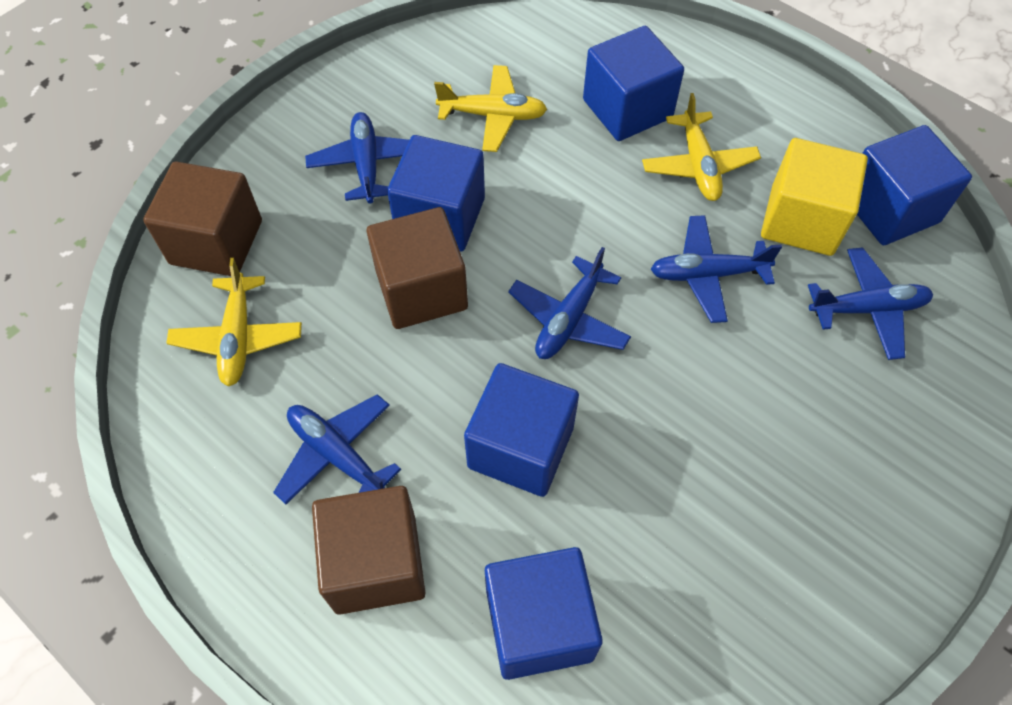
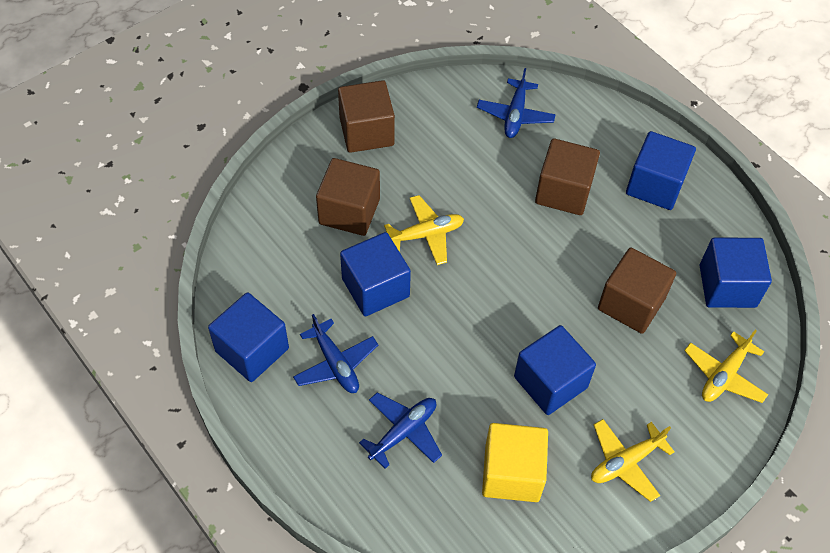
blue plane: [273,394,401,504] [305,112,409,204] [508,247,631,359] [651,215,782,323] [808,247,933,360] = 5 -> [293,314,378,393] [359,393,442,469] [477,68,556,138] = 3
brown cube: [143,161,262,276] [312,486,425,615] [367,207,468,329] = 3 -> [316,158,380,236] [338,80,395,153] [535,138,600,215] [598,248,676,334] = 4

